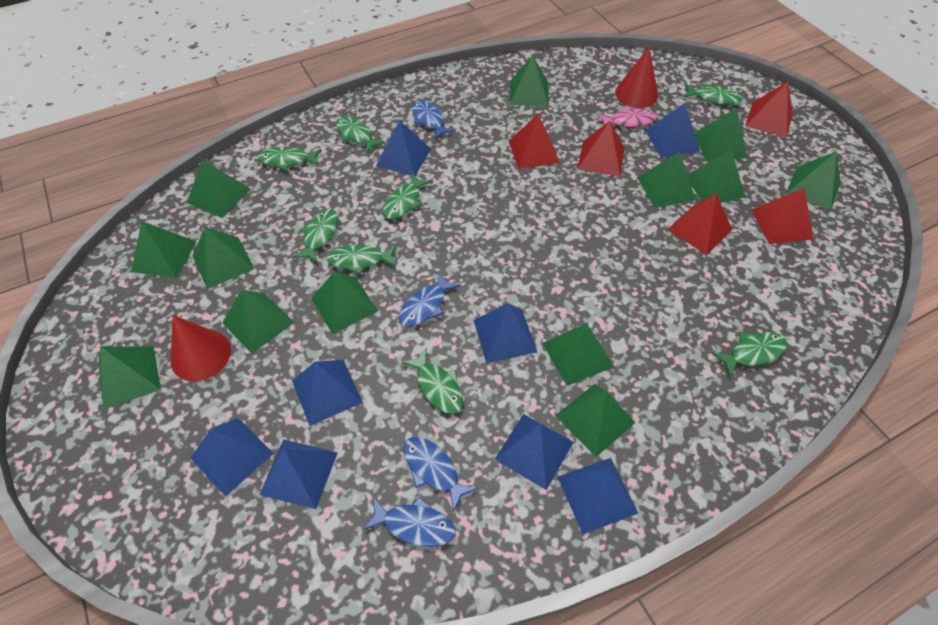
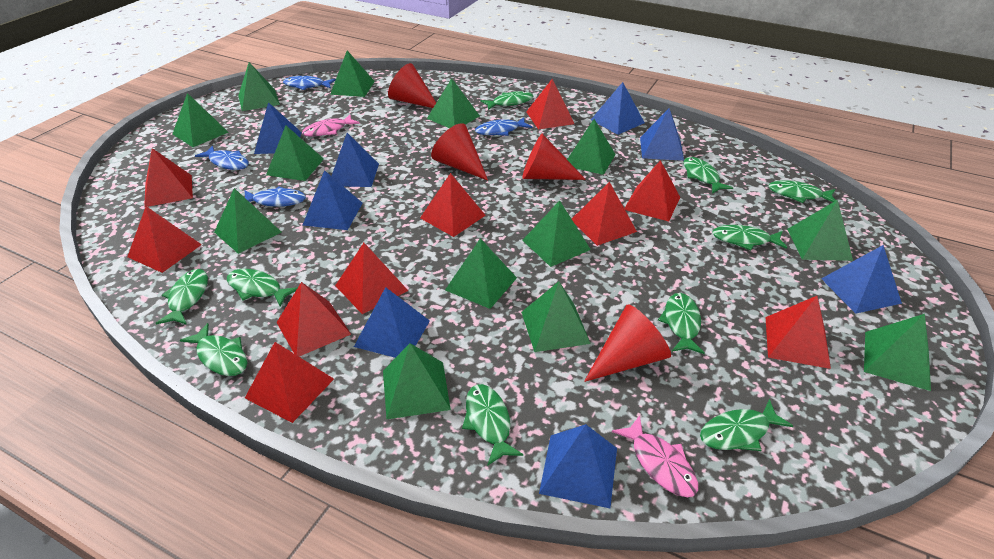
green fish: [258,147,321,171] [293,209,338,263] [326,245,397,274] [336,116,385,153] [383,173,432,219] [402,348,463,414] [683,84,742,104] [712,332,787,377] = 8 -> [156,269,208,325] [180,323,247,376] [227,269,298,307] [462,384,523,465] [480,91,533,110] [658,293,705,354] [684,157,733,194] [700,399,793,451] [712,225,788,250] [768,180,836,203] = 10
pink fish: [597,107,657,127] = 1 -> [302,115,360,137] [612,415,698,497] = 2
red cone: [171,315,231,381] [615,47,658,108] = 2 -> [388,63,436,108] [431,123,488,181] [522,134,586,180] [584,304,671,382] = 4
red pyramid: [509,114,560,169] [577,121,625,176] [667,193,732,255] [745,82,793,137] [752,188,814,244] = 5 -> [127,206,202,273] [144,148,193,207] [245,342,334,423] [276,282,351,356] [335,243,408,314] [420,173,486,237] [526,79,574,130] [572,182,637,246] [624,160,680,221] [766,296,831,369] = 10

